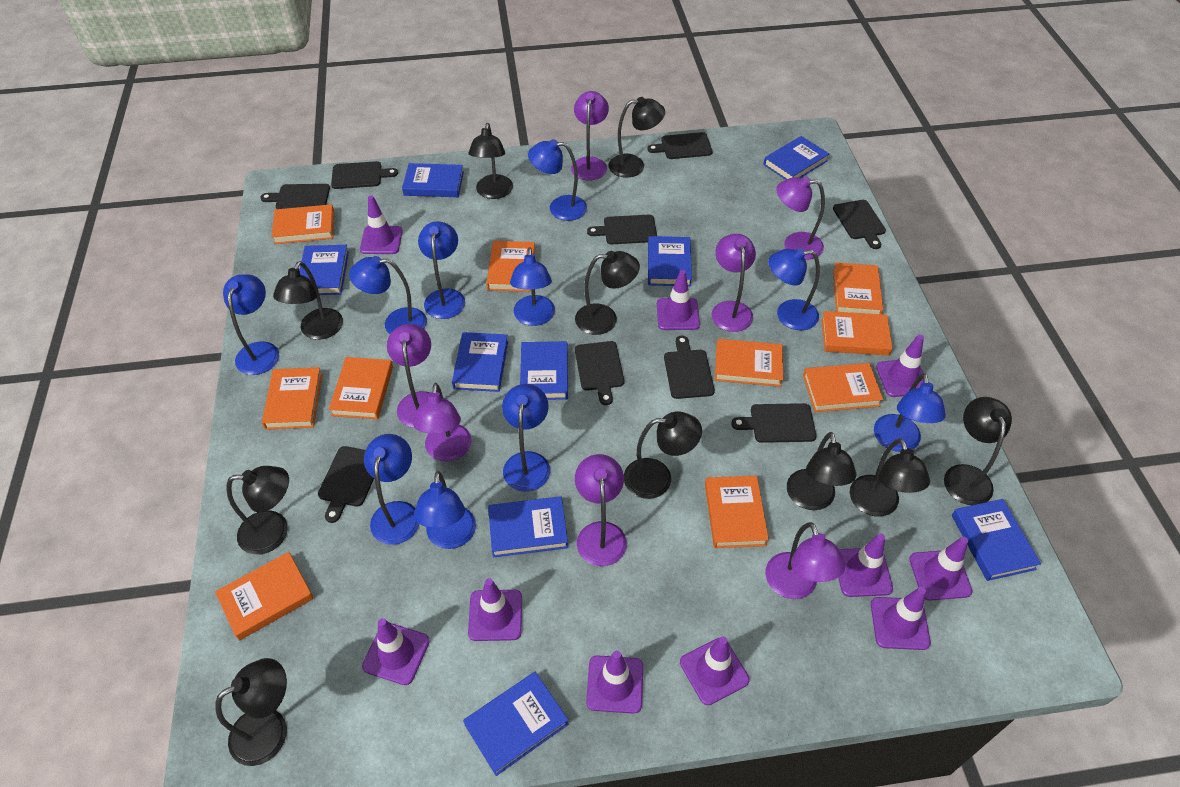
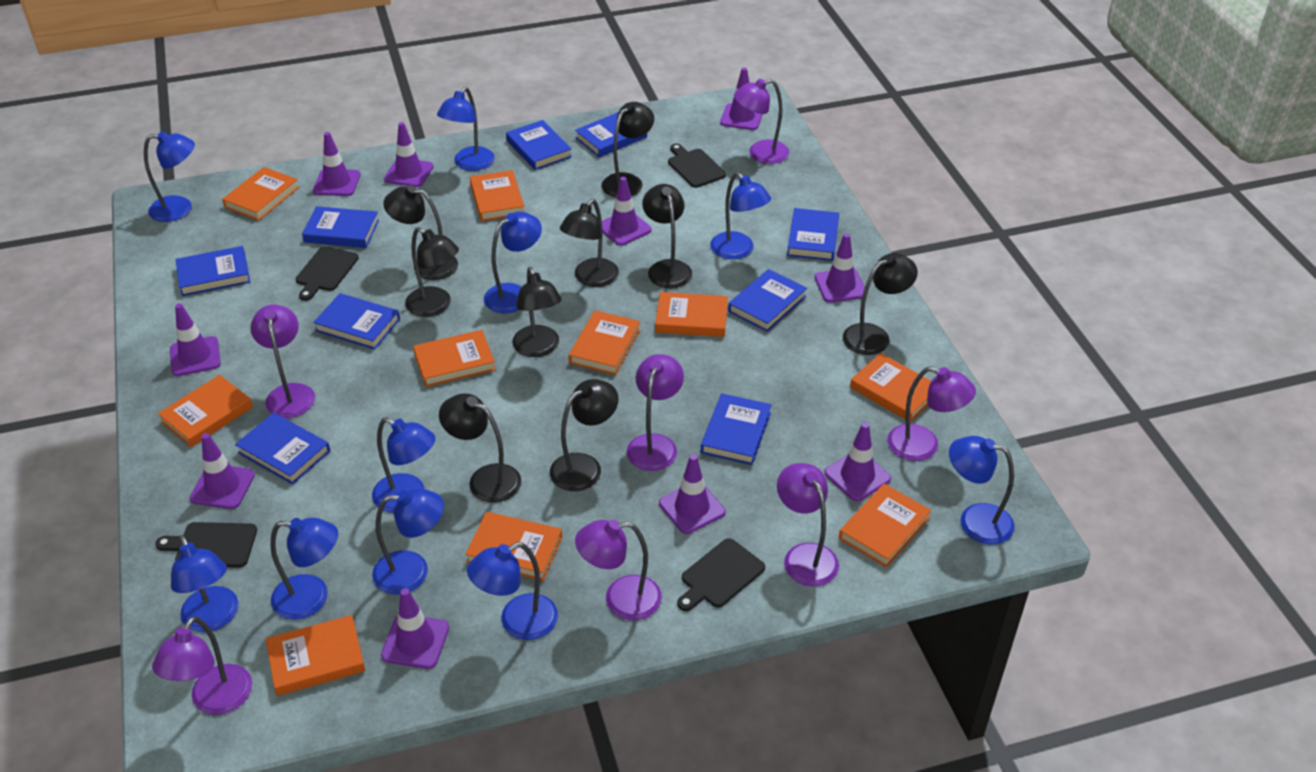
black cutting board: [260,184,330,209] [318,446,374,523] [331,161,398,189] [575,341,624,405] [587,215,657,244] [647,132,713,159] [664,336,715,399] [731,403,816,443] [833,200,886,249] = 9 -> [155,522,257,568] [295,246,359,301] [668,143,726,188] [677,538,765,611] = 4
black lamp: [216,658,287,766] [226,466,289,555] [273,261,343,340] [468,123,513,199] [575,251,640,335] [608,97,665,178] [624,412,702,499] [787,432,857,510] [850,438,930,517] [944,397,1012,505] = 10 -> [383,185,458,280] [405,227,459,317] [439,393,522,503] [512,267,562,357] [550,379,618,491] [560,199,619,287] [601,102,654,197] [642,184,692,288] [843,253,918,355] = 9

